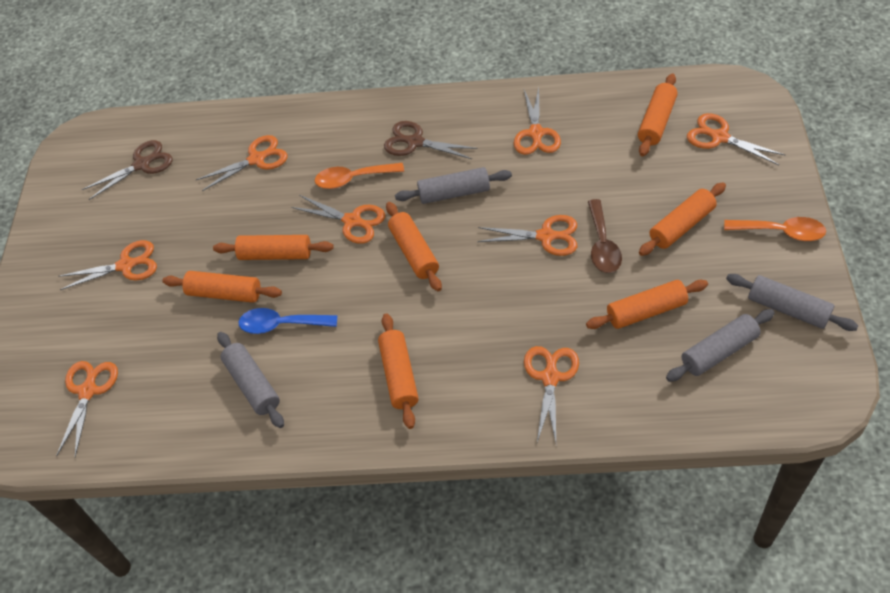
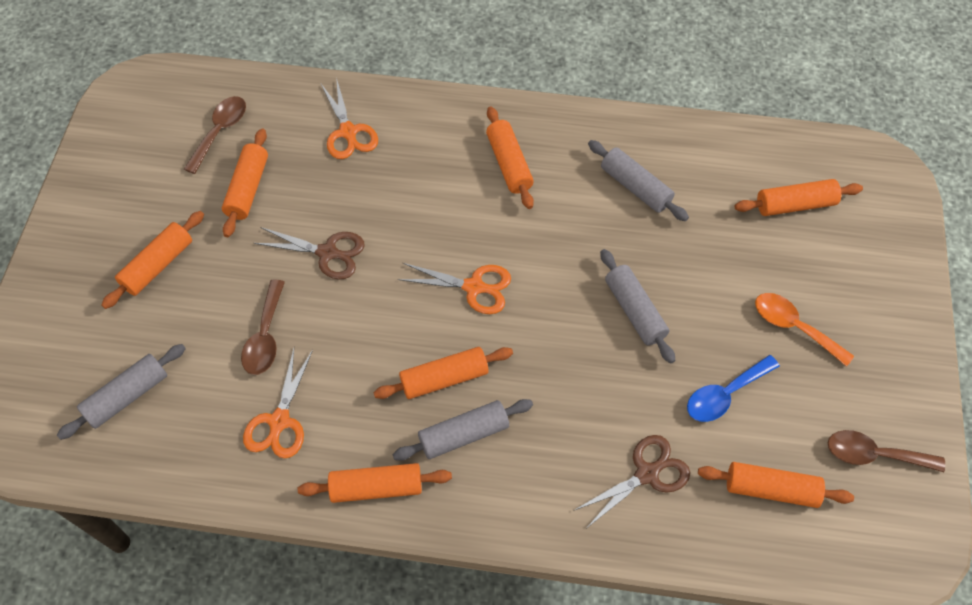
brown spoon: [588,199,622,273] = 1 -> [184,96,246,174] [241,279,285,375] [828,430,945,472] = 3
orange scissors: [56,361,118,457] [58,240,157,290] [196,135,288,191] [291,195,385,244] [477,215,577,256] [514,88,561,155] [524,346,579,442] [687,113,785,165] = 8 -> [243,349,313,459] [321,77,378,159] [398,263,511,314] = 3
orange spoon: [315,163,404,189] [724,217,826,241] = 2 -> [755,293,854,367] = 1

